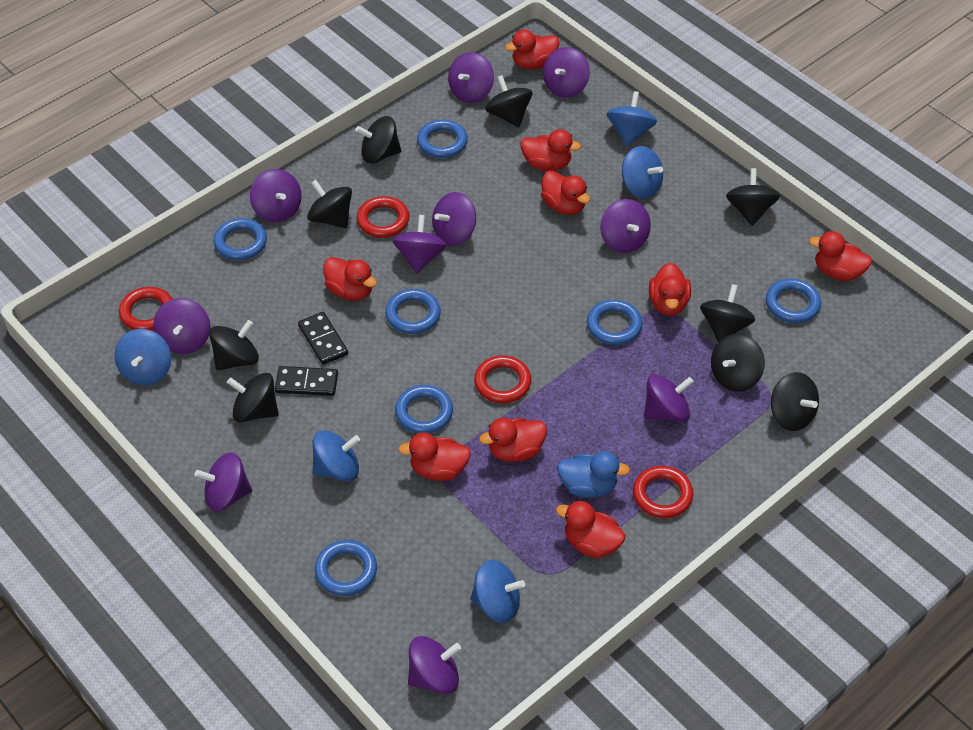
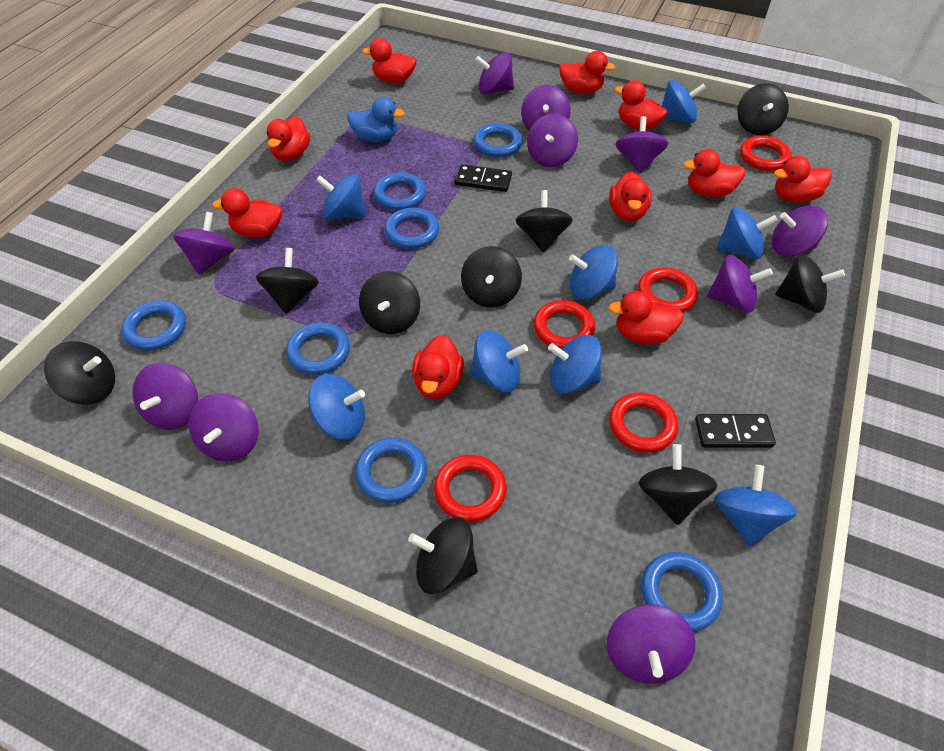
blue spinning top: [114,329,171,385] [312,430,360,481] [470,560,525,623] [607,91,657,146] [622,146,663,199] = 5 -> [308,374,365,440] [316,174,366,220] [469,330,528,392] [548,335,602,394] [569,245,618,300] [661,80,706,123] [714,465,797,547] [716,207,778,259] = 8
red duck: [323,257,377,300] [398,432,471,481] [479,418,547,462] [505,30,559,69] [520,129,581,171] [541,171,590,215] [556,501,626,558] [649,263,691,316] [809,231,872,281] = 9 -> [212,188,282,238] [267,116,310,161] [362,38,417,83] [412,335,464,399] [559,51,616,94] [608,291,684,344] [609,171,652,222] [615,80,667,131] [683,149,745,197] [774,156,832,203] = 10
red ring: [119,287,172,331] [357,196,409,238] [474,355,531,403] [633,466,693,518] = 4 -> [434,455,507,522] [534,300,595,349] [609,393,678,453] [638,267,698,312] [740,136,792,171] = 5

